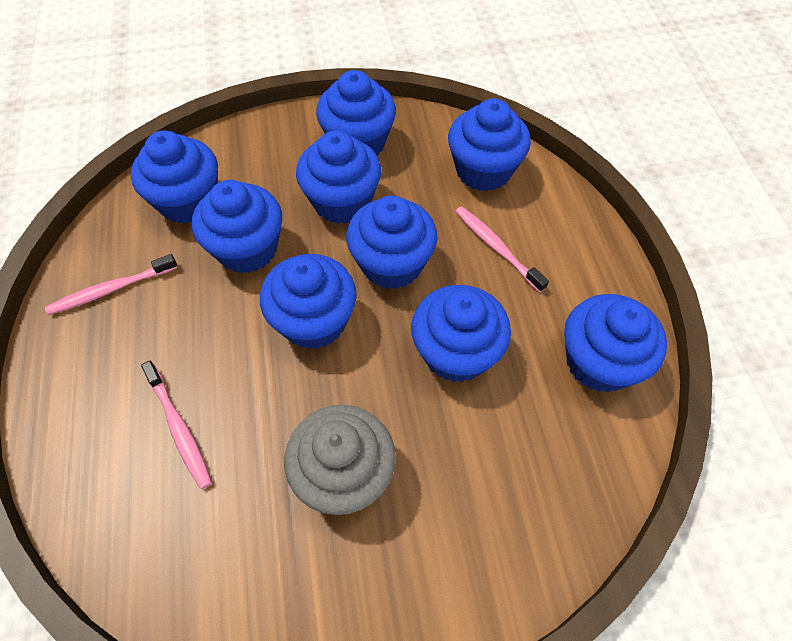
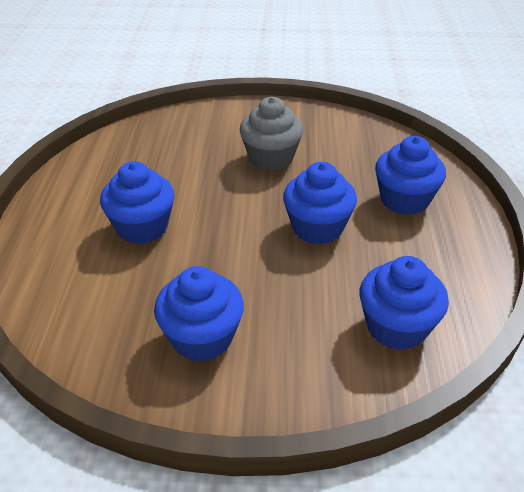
blue cupcake: [131,131,218,224] [192,180,282,273] [260,254,357,349] [296,131,381,224] [316,70,396,155] [346,196,438,289] [411,285,511,382] [448,99,531,191] [564,294,667,392] = 9 -> [100,161,175,244] [154,266,244,362] [283,162,357,244] [359,256,449,350] [375,136,446,215] = 5
pink toothbrush: [45,254,178,315] [141,361,212,489] [455,206,549,293] = 3 -> none = 0

